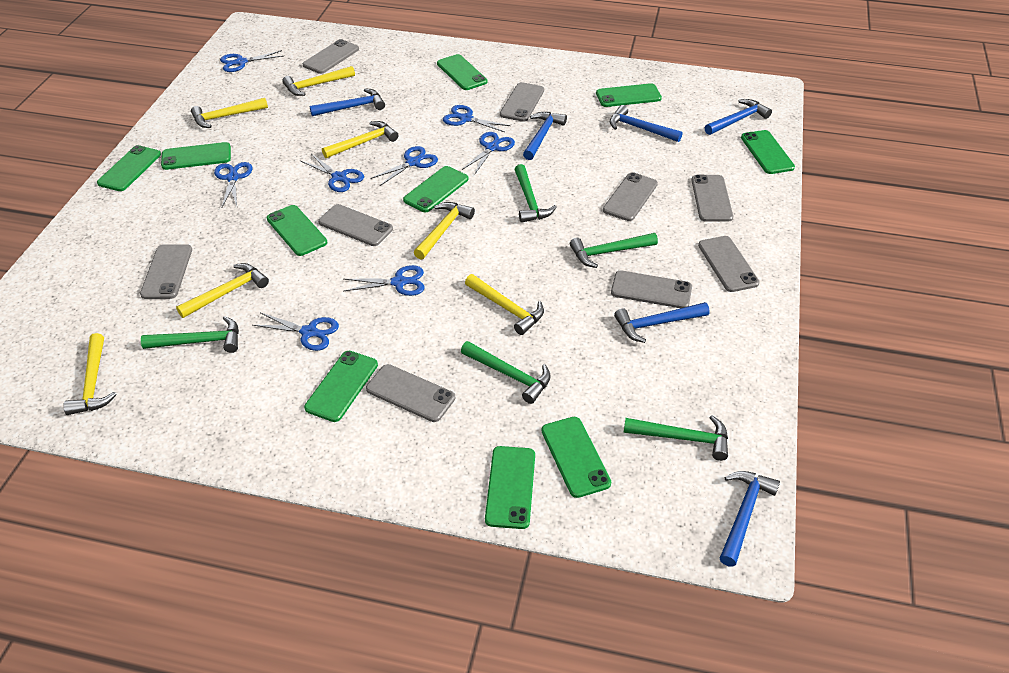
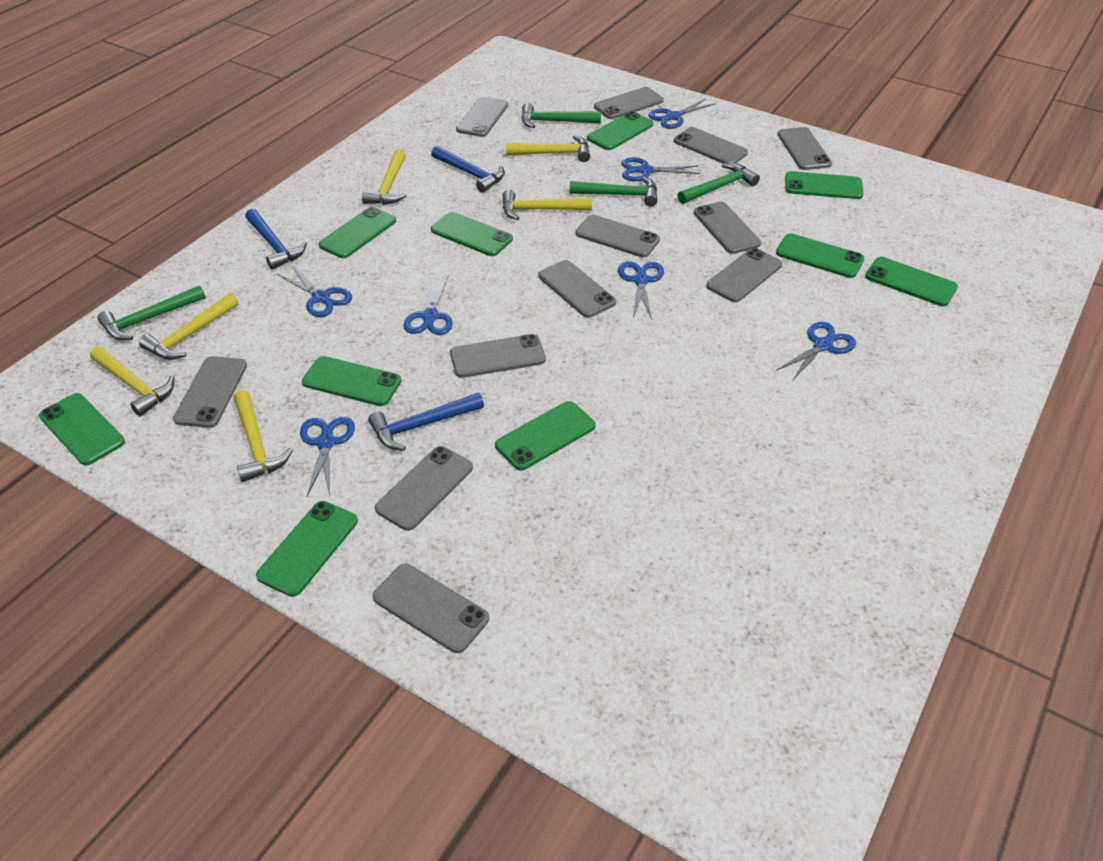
blue hammer: [309,88,385,116] [523,112,567,160] [610,105,683,142] [614,302,709,343] [705,99,772,135] [720,471,780,567] = 6 -> [245,209,307,270] [368,393,484,451] [431,146,505,193] = 3
blue scissors: [214,162,252,207] [220,50,283,72] [252,312,339,351] [301,154,364,192] [344,265,425,296] [371,146,438,186] [443,105,511,132] [462,132,515,174] = 8 -> [277,266,352,317] [300,417,355,497] [404,276,453,335] [618,261,664,319] [621,157,700,181] [648,99,716,129] [777,322,856,381] = 7
green hammer: [141,316,239,353] [461,341,551,404] [514,164,557,223] [570,233,658,268] [624,415,728,461] = 5 -> [97,285,206,341] [522,103,601,128] [570,176,657,206] [678,163,760,204] = 4
grey phone: [140,244,192,299] [303,39,359,74] [318,204,393,246] [366,364,455,422] [500,82,544,122] [603,172,658,221] [611,270,692,308] [691,175,733,222] [698,236,760,292] = 9 -> [173,356,247,428] [373,563,489,653] [375,446,473,531] [450,334,546,378] [456,97,508,137] [538,260,616,318] [575,215,660,257] [594,87,664,119] [674,127,748,163] [694,202,761,254] [706,248,782,302] [777,127,832,170] = 12
yellow hammer: [63,333,117,415] [176,263,269,318] [191,98,268,128] [282,66,355,96] [322,121,399,158] [414,202,475,260] [465,274,544,335] = 7 -> [90,347,174,416] [139,293,239,360] [234,390,293,482] [362,149,407,205] [502,190,592,220] [506,135,590,162] = 6

